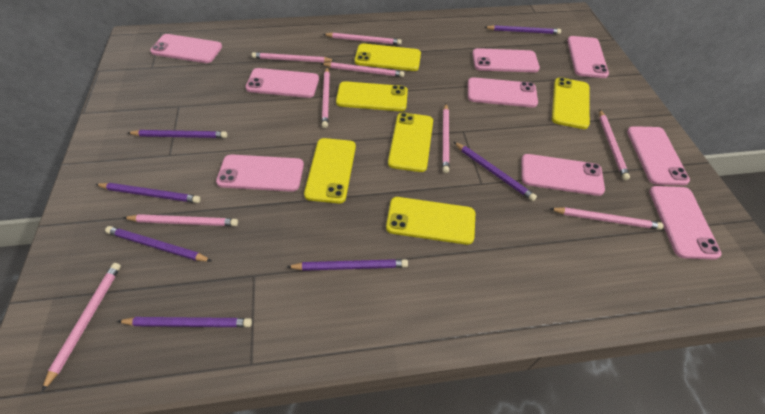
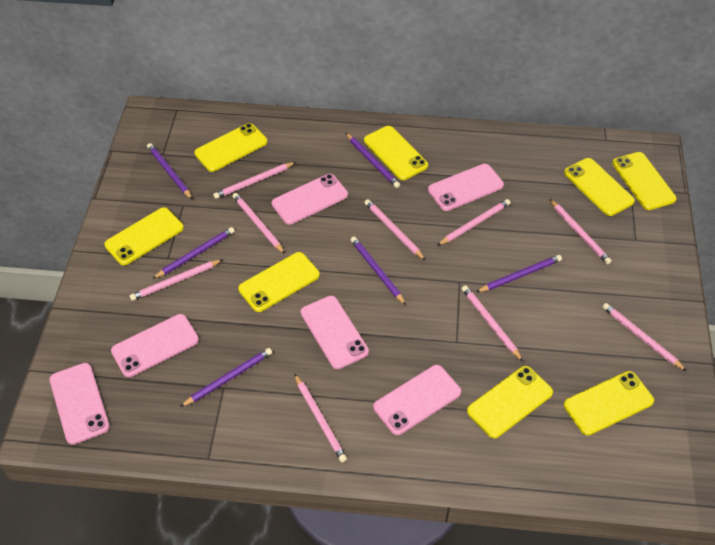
pink phone: [150,34,222,63] [216,155,304,192] [245,68,319,98] [468,77,538,107] [472,48,540,73] [521,154,605,196] [567,36,609,78] [627,126,690,185] [649,186,722,259] = 9 -> [50,363,110,445] [111,314,199,377] [272,174,348,225] [301,296,369,369] [373,365,461,435] [428,164,504,211] = 6
purple pencil: [95,183,201,203] [105,226,211,262] [117,317,252,327] [128,130,227,138] [287,259,408,271] [454,142,537,201] [484,25,561,34] = 7 -> [147,143,193,200] [152,227,235,279] [180,348,272,407] [346,133,400,188] [350,237,406,305] [476,255,562,292] = 6
yellow phone: [304,138,356,203] [336,81,408,111] [355,43,421,71] [386,197,475,245] [388,113,433,172] [552,77,590,129] = 6 -> [104,207,184,265] [194,123,267,172] [238,252,320,312] [364,126,428,180] [467,366,553,439] [564,158,635,216] [564,371,654,436] [612,152,676,210] = 8

